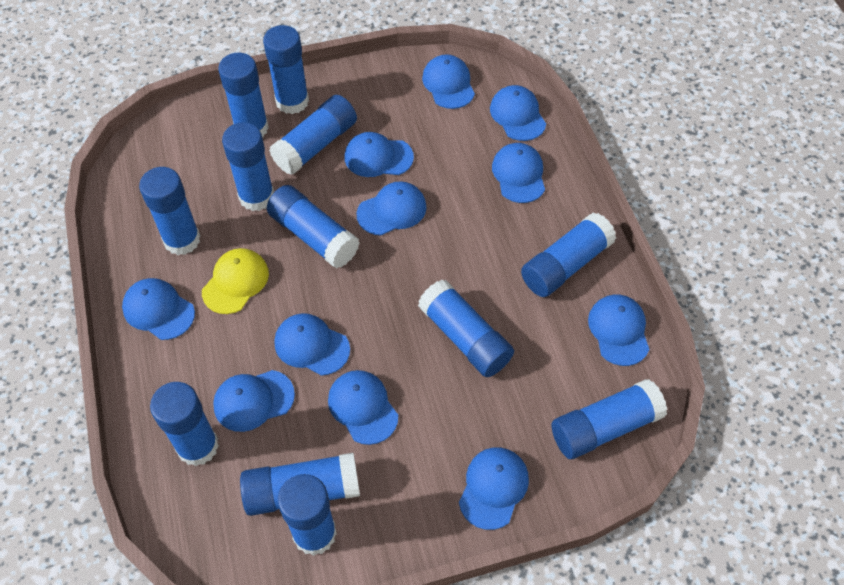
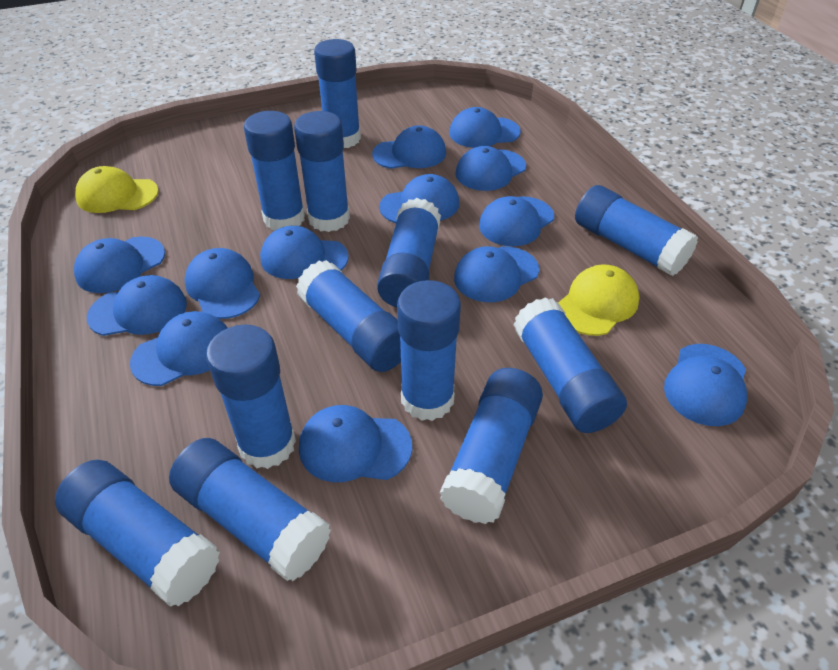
blue cap: [122,278,195,340] [213,370,295,432] [274,313,350,376] [328,370,398,445] [345,132,414,177] [356,181,427,235] [422,54,475,109] [459,447,529,530] [490,85,546,141] [492,143,545,203] [588,295,649,366] = 11 -> [74,237,165,293] [87,275,187,336] [130,311,227,386] [184,248,260,319] [260,226,349,279] [299,405,412,482] [372,125,446,169] [379,174,459,223] [449,107,521,148] [454,246,539,302] [456,146,526,191] [479,196,554,246] [664,344,747,426] = 13
yellow cap: [202,248,269,314] = 1 -> [75,166,158,213] [558,265,640,336] = 2

